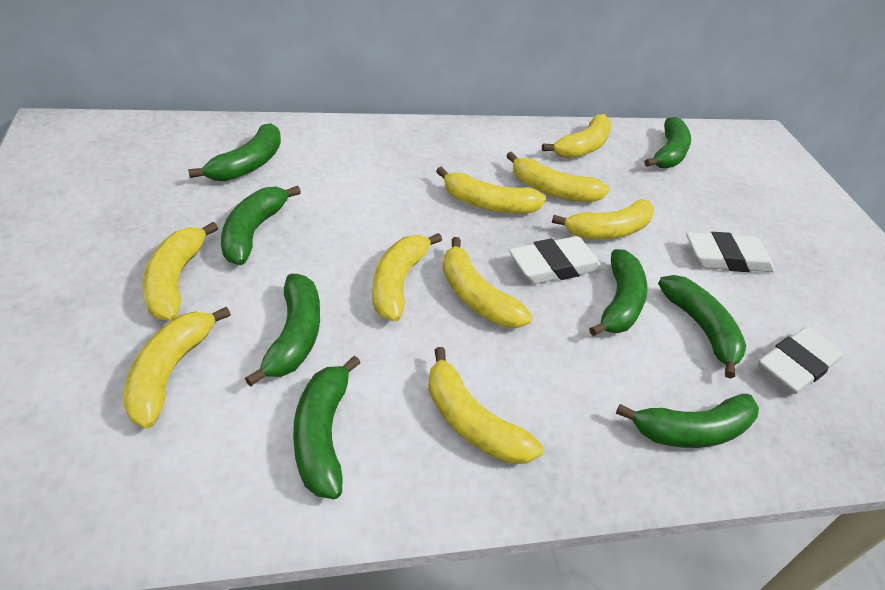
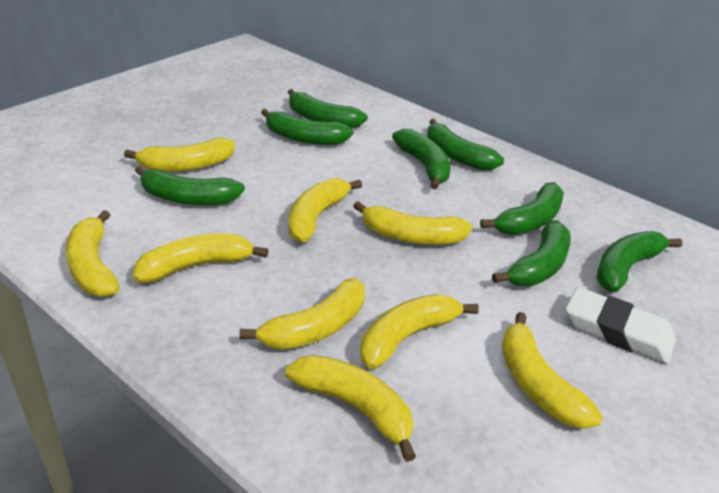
white eraser: [509,236,603,284] [686,232,775,272] [758,326,843,394] = 3 -> [566,287,676,364] = 1

